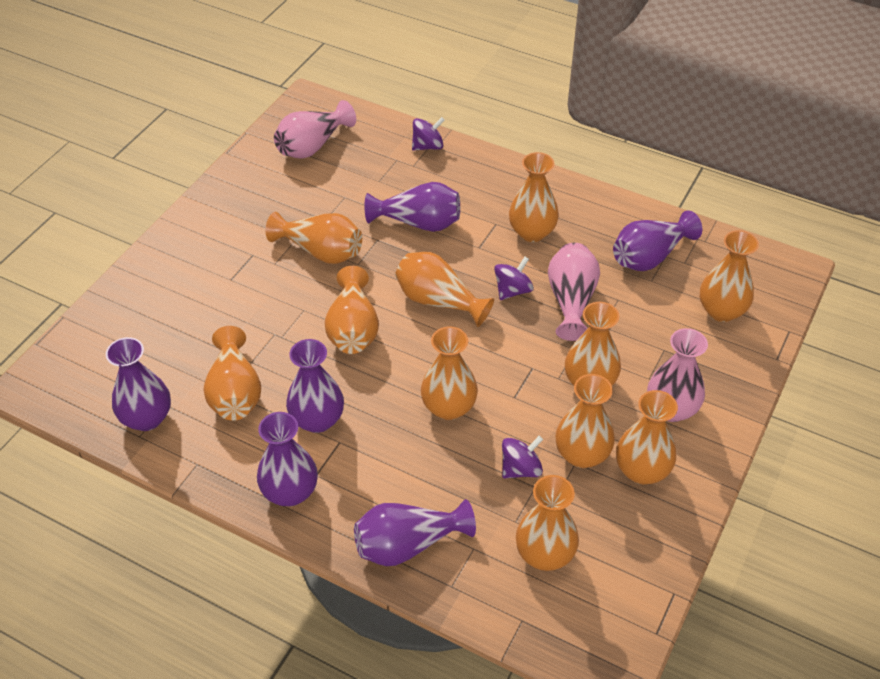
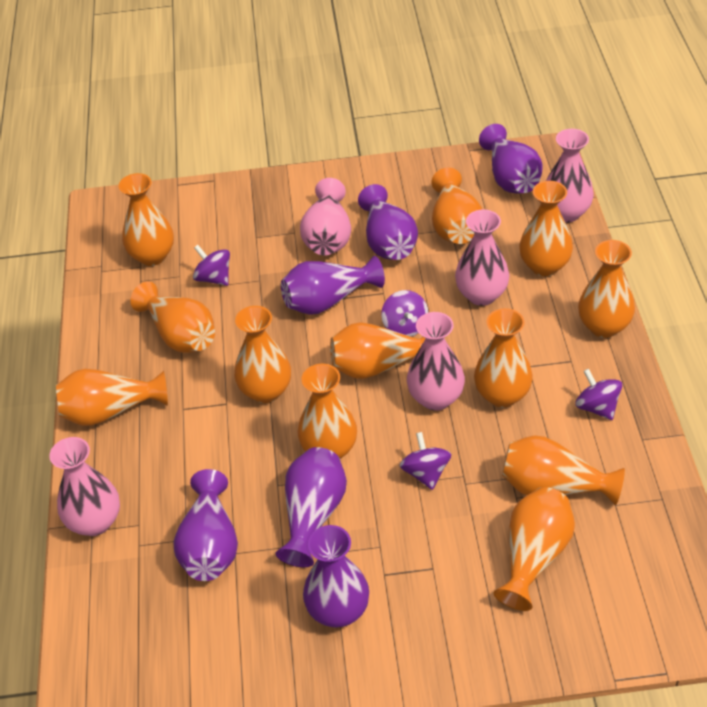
orange vase: [203,326,261,421] [265,212,362,264] [324,266,379,354] [395,252,494,327] [421,326,478,420] [509,152,559,242] [516,475,579,571] [556,374,615,468] [565,302,621,386] [616,390,678,485] [700,230,759,322] = 11 -> [56,369,168,426] [118,173,174,266] [130,282,215,353] [234,306,291,403] [298,364,357,459] [330,322,425,379] [432,168,482,244] [474,308,533,408] [493,487,575,611] [502,435,625,506] [519,181,573,276] [578,240,635,338] = 12
pink vase: [274,100,356,159] [548,243,600,341] [647,328,708,422] = 3 -> [49,437,120,536] [300,178,351,255] [407,312,465,411] [455,209,509,306] [546,129,594,223] = 5
purple spinning top: [412,117,445,151] [494,257,534,300] [502,436,543,479] = 3 -> [193,245,230,286] [381,290,428,337] [399,432,451,490] [575,369,622,420] = 4

